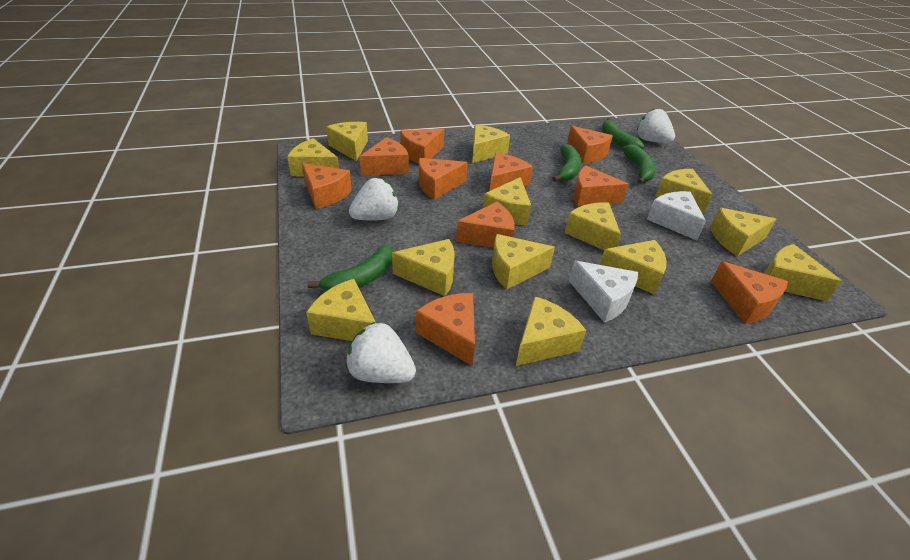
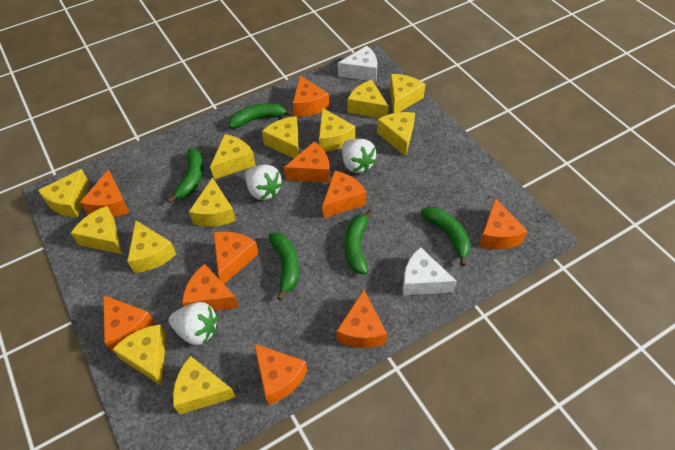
green banana: [307,245,394,291] [552,144,581,182] [602,118,645,149] [622,144,656,184] = 4 -> [167,148,203,203] [229,103,293,128] [268,232,299,300] [345,210,373,275] [421,207,471,266] = 5
yellow cheese: [287,138,339,176] [306,279,376,341] [326,122,368,161] [392,239,455,296] [472,124,510,163] [483,177,531,225] [492,234,555,290] [516,296,586,366] [565,202,621,250] [600,240,667,295] [655,169,713,214] [711,208,776,256] [764,244,842,301] = 13 -> [38,169,89,217] [71,206,122,254] [112,325,166,386] [127,220,176,273] [173,356,236,414] [189,177,236,227] [210,134,256,179] [262,116,299,158] [319,108,355,152] [347,80,388,118] [377,112,415,156] [390,74,425,113] = 12

